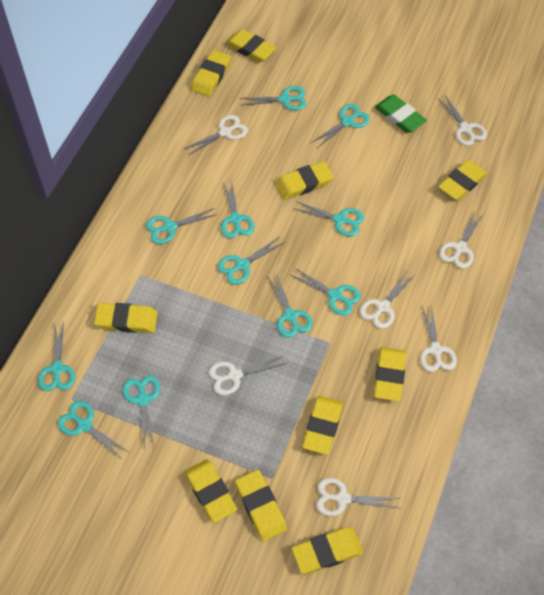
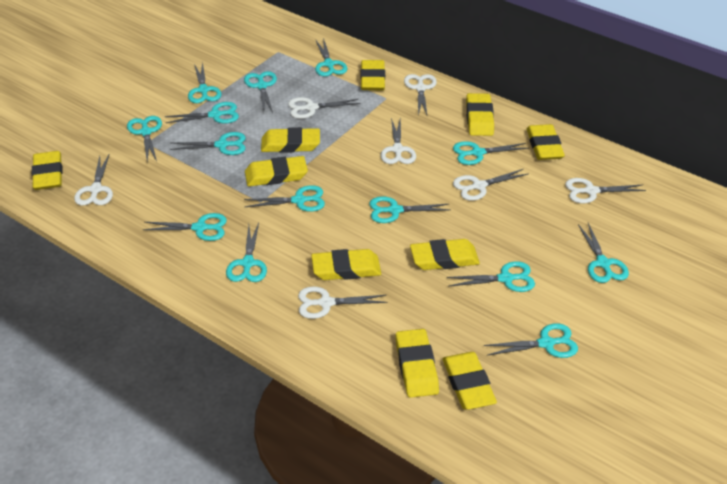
green eraser: [375,95,427,133] = 1 -> none = 0
turquoise scissors: [38,322,75,391] [58,401,129,460] [123,376,160,451] [146,208,218,244] [218,237,285,285] [221,179,255,238] [240,86,306,110] [267,274,313,338] [291,268,361,316] [294,201,364,236] [311,104,370,147] = 11 -> [127,116,162,161] [143,213,227,241] [165,102,239,123] [170,132,246,155] [188,62,221,103] [226,223,267,282] [244,71,277,113] [244,185,325,212] [315,38,347,77] [369,196,450,223] [446,261,535,292] [453,141,529,165] [484,323,578,358] [578,223,629,283] = 14

